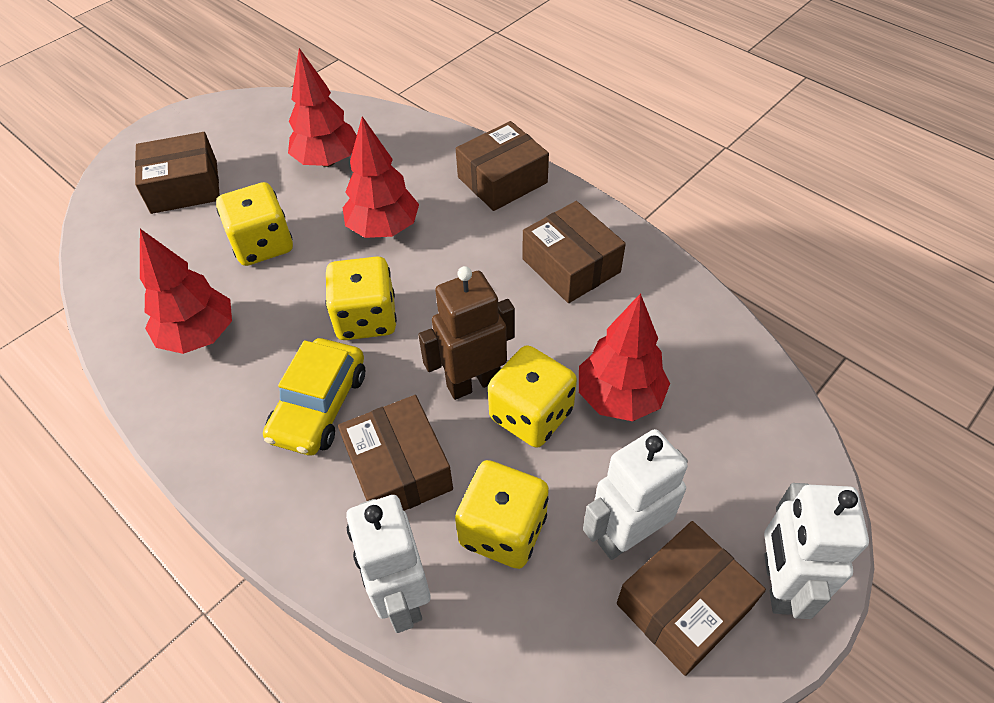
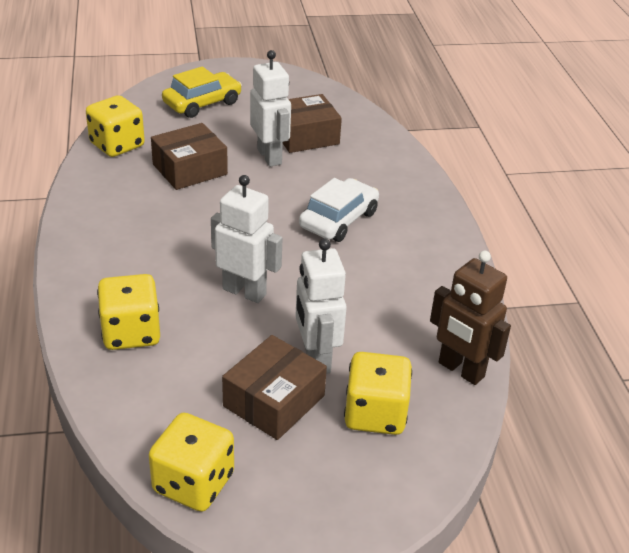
brown box: [135,132,220,214] [338,395,453,511] [456,121,549,211] [522,201,626,303] [617,521,766,676] = 5 -> [151,123,228,190] [222,335,327,440] [283,94,342,153] = 3
red tree: [140,229,232,354] [288,48,357,167] [343,116,419,238] [579,293,670,421] = 4 -> none = 0
white car: none = 0 -> [299,178,379,242] = 1

